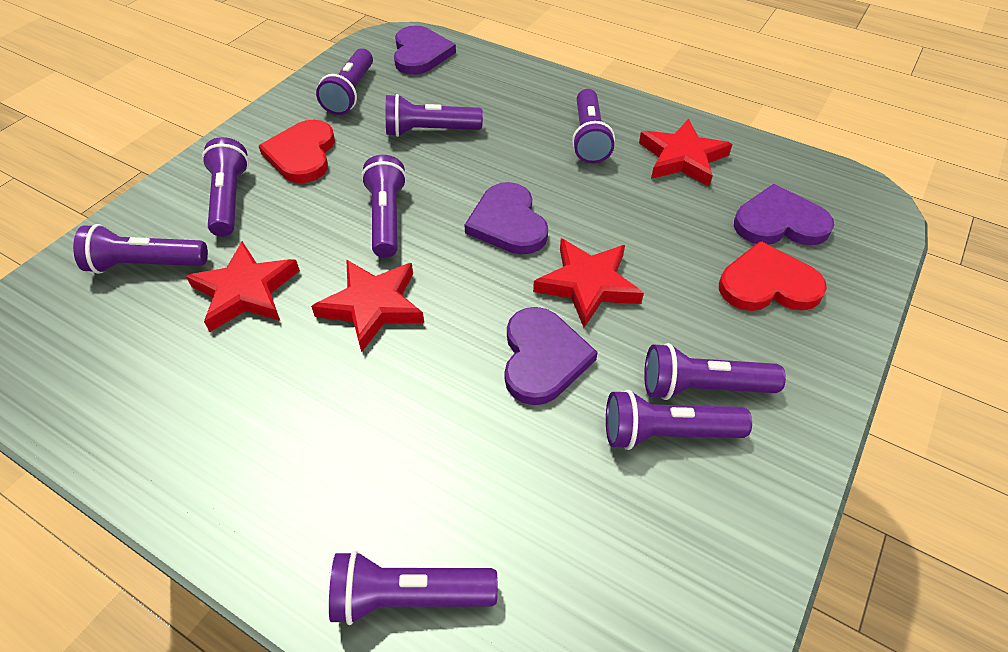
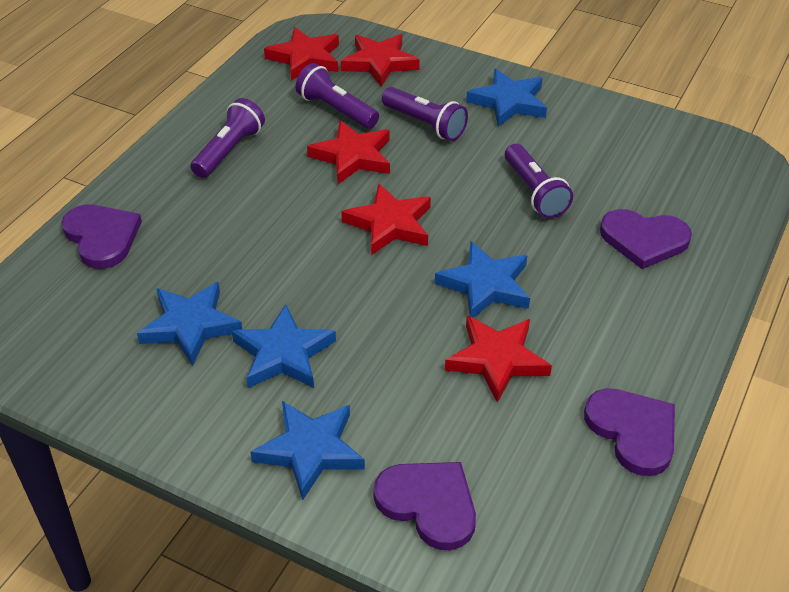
blue star: none = 0 -> [137,282,242,366] [232,304,336,388] [250,401,365,500] [435,241,530,318] [466,69,547,127] = 5
purple flashlight: [73,224,208,274] [202,137,249,237] [316,48,373,115] [329,550,498,625] [361,155,407,258] [386,94,483,137] [572,89,615,164] [606,390,752,450] [644,343,786,400] = 9 -> [190,98,265,178] [295,63,379,129] [382,87,468,141] [505,144,573,218] = 4
red heart: [259,120,335,183] [719,241,827,311] = 2 -> none = 0
red star: [186,241,300,332] [311,259,424,352] [533,238,644,327] [639,119,732,187] = 4 -> [264,27,339,81] [307,120,390,184] [341,34,420,87] [341,184,431,255] [445,316,552,403] = 5

